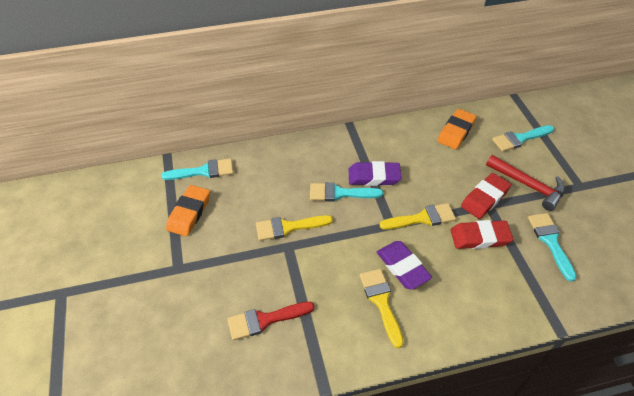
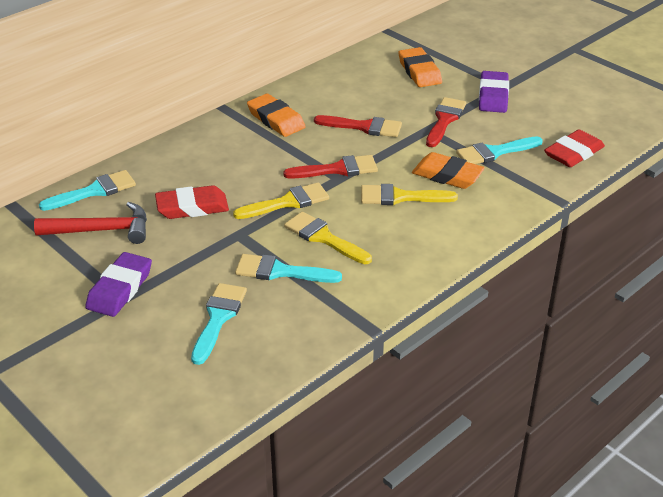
orange eraser: [166,185,210,236] [437,109,477,149] = 2 -> [247,94,306,137] [399,47,442,87] [412,152,485,189] = 3
red brush: [227,302,314,340] = 1 -> [283,155,378,179] [314,115,402,137] [426,97,466,147] = 3

